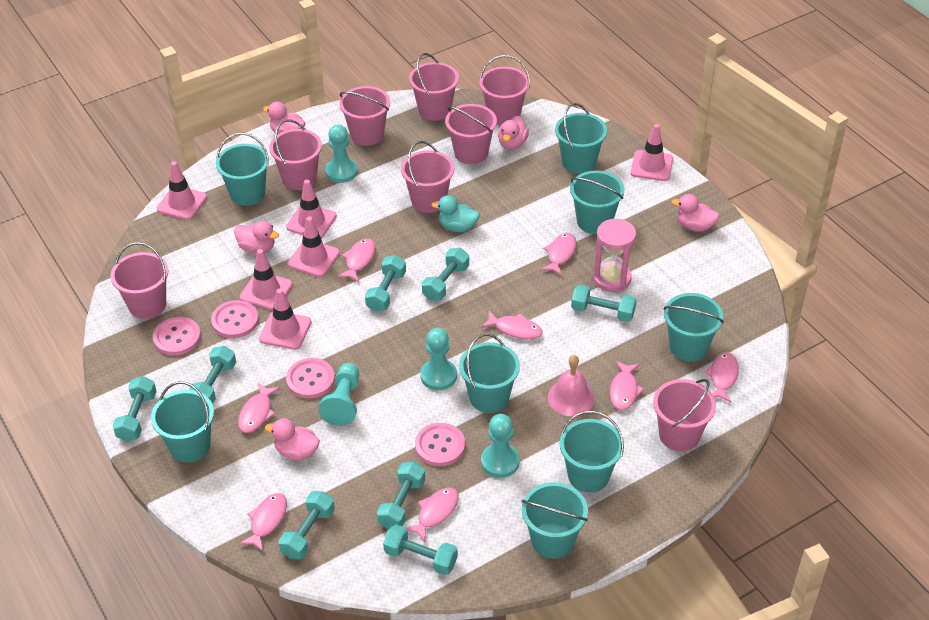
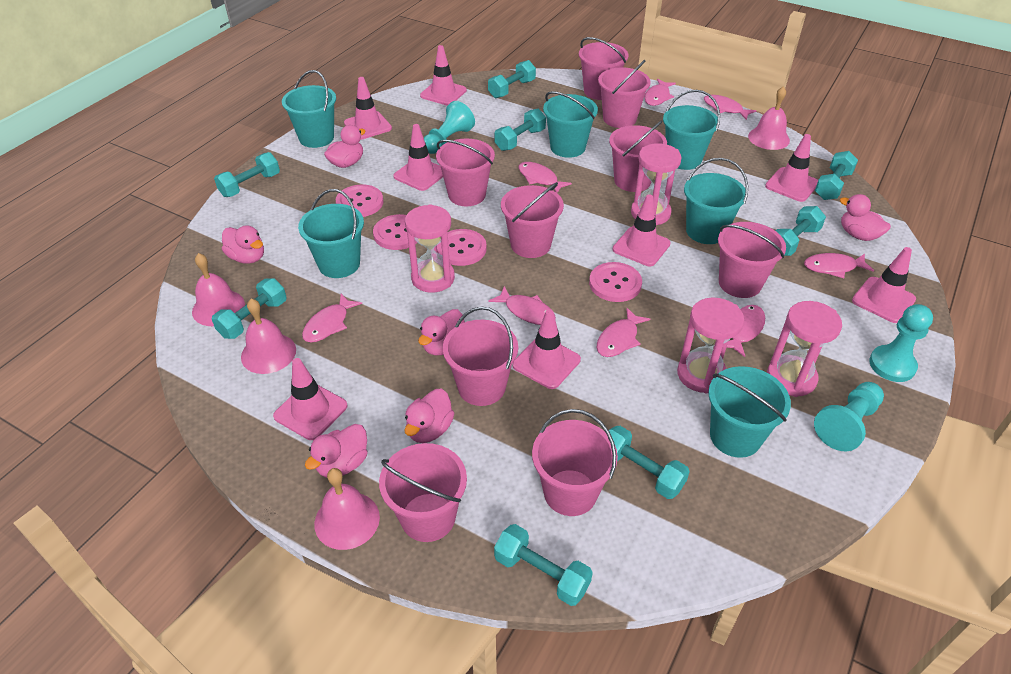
pink bell: [548,355,595,416] = 1 -> [192,253,245,326] [241,299,296,374] [314,468,380,550] [748,86,790,150] = 4
pink bucket: [111,242,168,319] [269,119,322,190] [339,86,390,146] [401,141,454,213] [409,53,459,121] [445,104,497,164] [479,55,530,125] [653,379,716,451] = 8 -> [379,443,467,542] [436,139,495,206] [443,307,518,406] [501,182,564,258] [532,409,618,516] [579,37,628,100] [598,60,651,128] [609,120,667,192] [718,222,786,298] = 9
pink duck: [234,221,279,254] [263,102,305,135] [265,418,320,461] [498,115,529,150] [671,194,719,232] = 5 -> [222,225,264,264] [305,424,368,478] [324,125,365,168] [405,389,454,443] [418,309,465,355] [840,194,891,241] = 6
pink hourglass: [593,219,636,292] = 1 -> [405,204,455,293] [631,143,682,225] [677,297,744,393] [767,301,842,397] = 4
pink traffic cone: [157,161,207,220] [240,249,293,310] [259,288,311,350] [286,180,337,238] [288,217,340,277] [630,124,673,181] = 6 -> [273,358,348,440] [344,77,392,140] [393,124,443,191] [420,45,467,105] [513,309,581,389] [613,194,671,266] [765,134,818,202] [852,247,916,323] = 8
turquoise bucket: [151,381,214,462] [216,133,269,206] [459,334,520,413] [522,482,588,559] [555,103,607,174] [560,411,624,493] [570,171,624,234] [664,293,724,361] = 8 -> [282,70,336,148] [298,189,364,278] [543,91,598,158] [663,90,720,170] [684,158,748,244] [708,366,791,458] = 6
turquoise duck: [431,195,480,232] = 1 -> none = 0
turquoise pawn: [318,363,359,426] [325,125,358,183] [420,328,457,390] [481,414,520,478] = 4 -> [424,101,475,154] [814,382,884,451] [869,304,933,382] = 3

